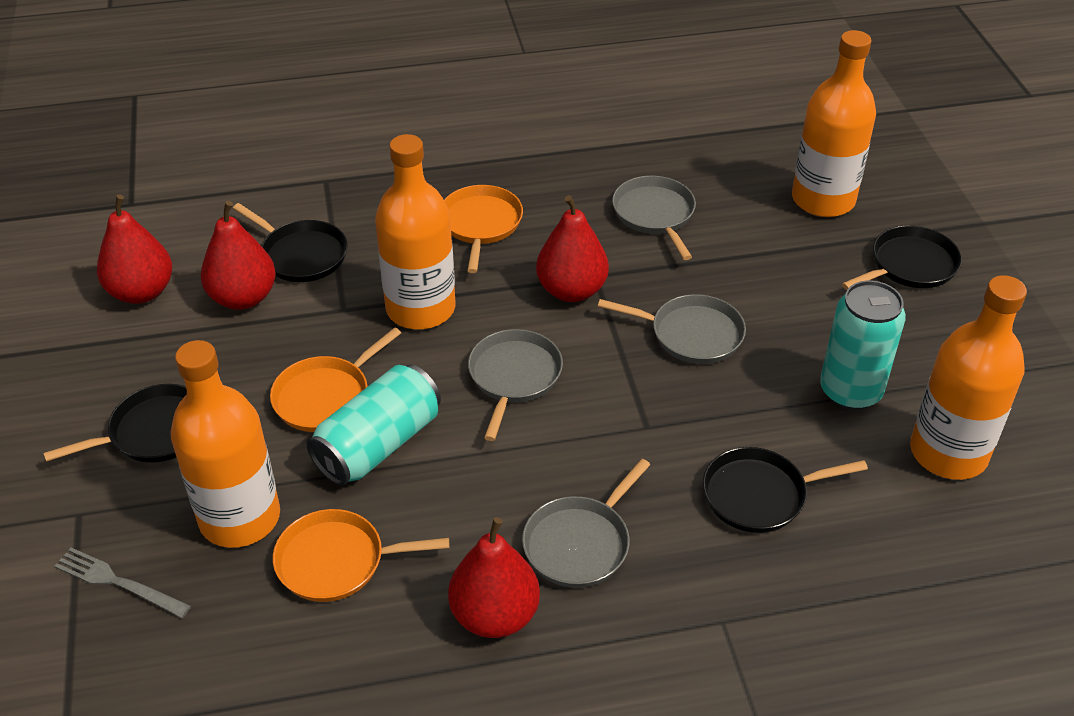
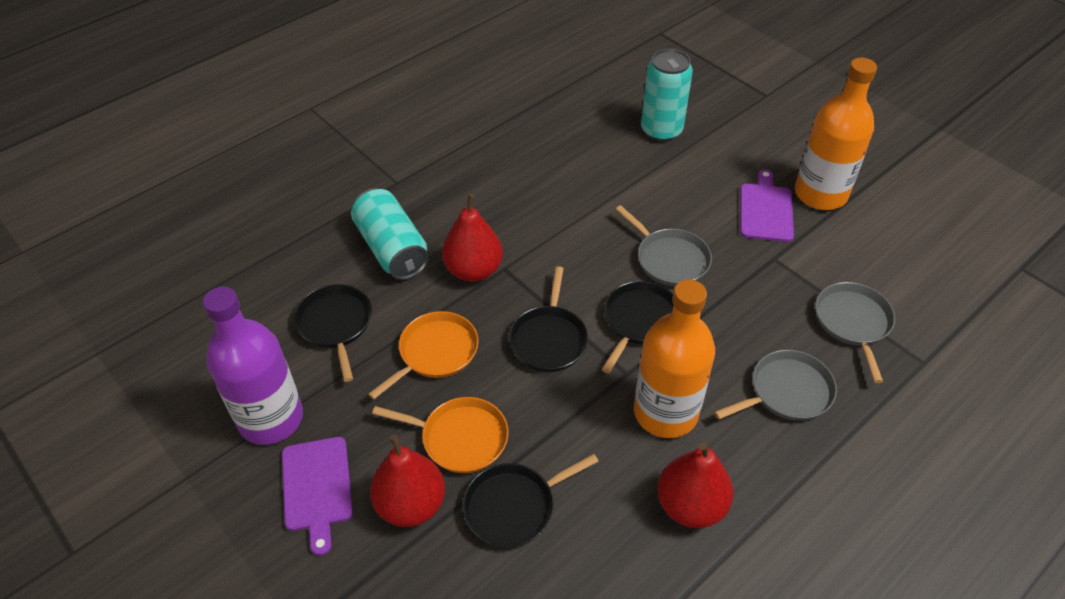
grey fork: [54,548,191,618] = 1 -> none = 0
grey pan: [468,329,563,441] [522,459,650,588] [598,294,746,364] [612,176,696,260] = 4 -> [615,205,712,286] [714,350,837,421] [815,282,895,383] = 3
orange bottle: [170,340,280,548] [375,134,455,329] [792,30,876,217] [910,275,1027,480] = 4 -> [634,279,715,438] [795,58,877,210] = 2
orange pan: [270,327,401,432] [273,509,449,602] [444,185,523,273] = 3 -> [368,311,479,400] [372,397,508,473] = 2
purple bottle: none = 0 -> [203,286,303,445] = 1
purple cutting board: none = 0 -> [282,437,353,556] [740,170,794,242] = 2
red pear: [97,195,172,304] [201,201,276,310] [448,517,540,638] [536,195,609,302] = 4 -> [370,434,445,527] [442,194,503,282] [658,442,734,528] = 3

